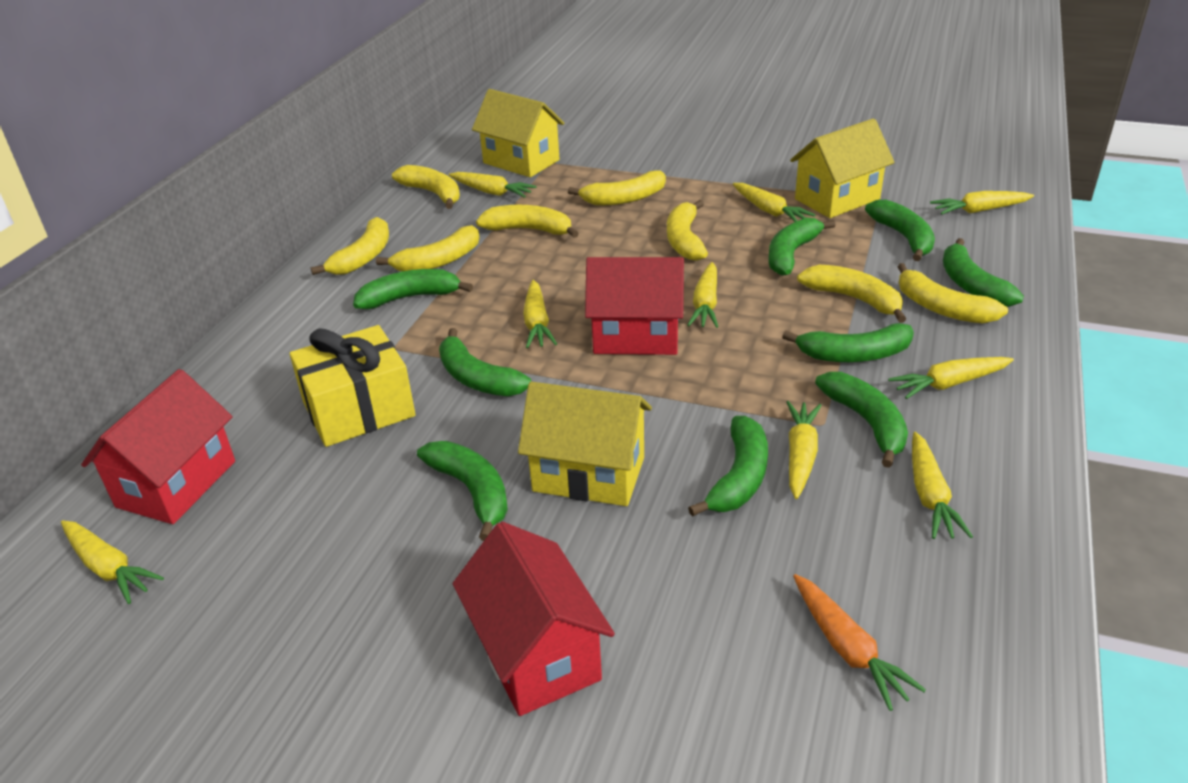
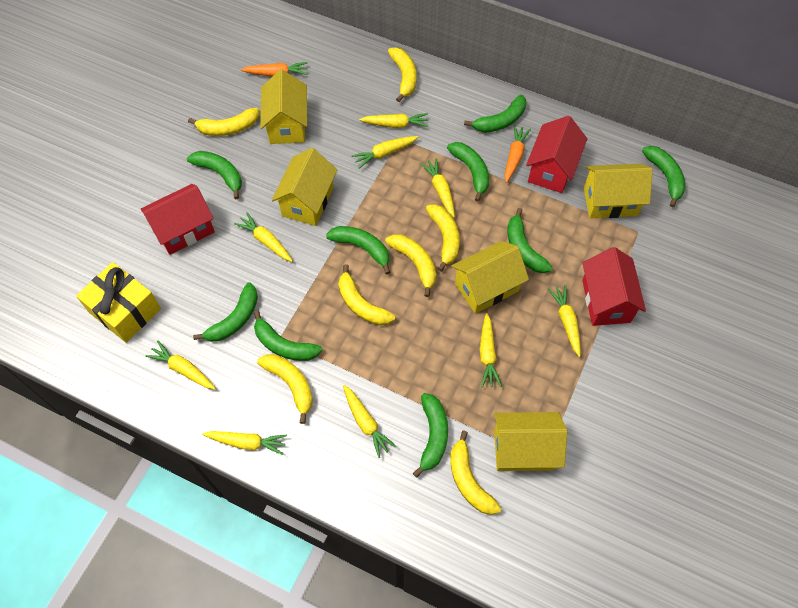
orange carrot: [793,574,926,711] = 1 -> [241,62,308,77] [505,125,531,183] = 2
yellow banana: [311,217,389,275] [376,225,480,271] [392,165,460,209] [476,205,579,238] [568,170,666,205] [667,200,708,261] [797,265,906,323] [897,263,1008,324] = 8 -> [188,108,259,136] [257,354,313,424] [338,265,395,325] [385,234,436,297] [388,47,417,102] [426,204,460,272] [450,430,501,515] = 7
yellow house: [472,89,564,177] [518,382,652,506] [790,118,895,218] = 3 -> [260,70,307,144] [272,148,337,226] [451,241,529,314] [494,412,567,471] [584,164,653,218] = 5

